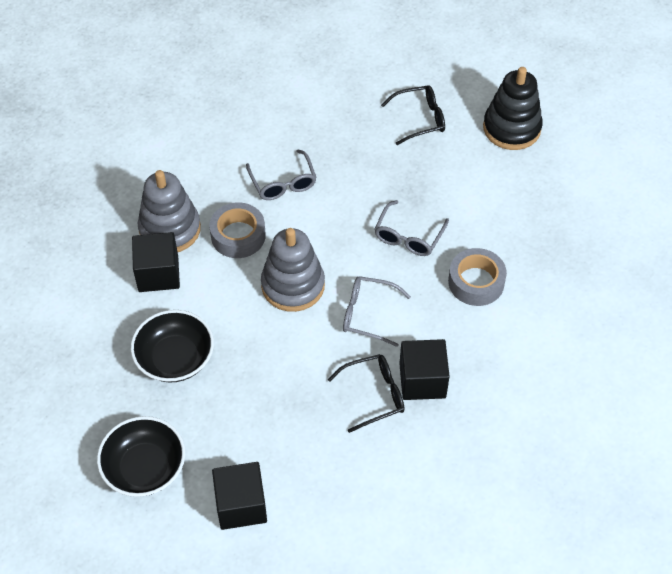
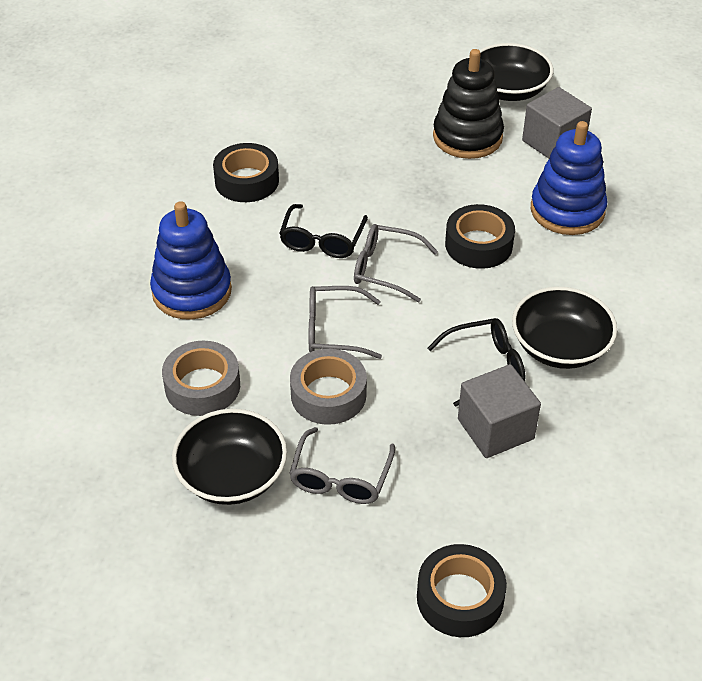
black bowl: [97,416,185,497] [131,310,214,382] = 2 -> [172,409,287,505] [479,43,554,101] [512,287,617,369] = 3
black cube: [132,232,180,292] [212,462,267,530] [399,339,450,400] = 3 -> none = 0
black tape: none = 0 -> [213,143,279,202] [417,544,507,637] [445,204,515,269] = 3
blue stacking toy: none = 0 -> [150,201,232,320] [531,121,607,235] = 2
grey cube: none = 0 -> [458,364,541,458] [522,87,592,159] = 2
grey stacking toy: [138,170,201,252] [261,228,325,312] = 2 -> none = 0

